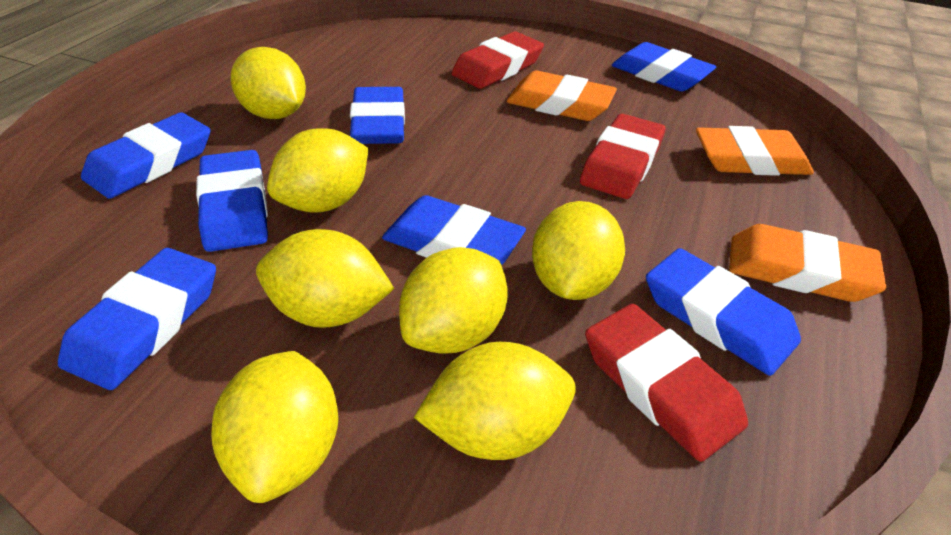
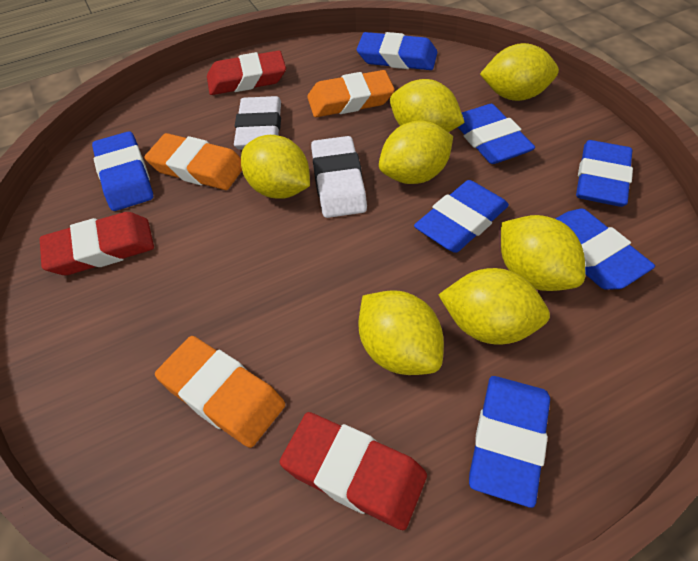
white eraser: none = 0 -> [234,96,281,150] [311,136,367,218] = 2

